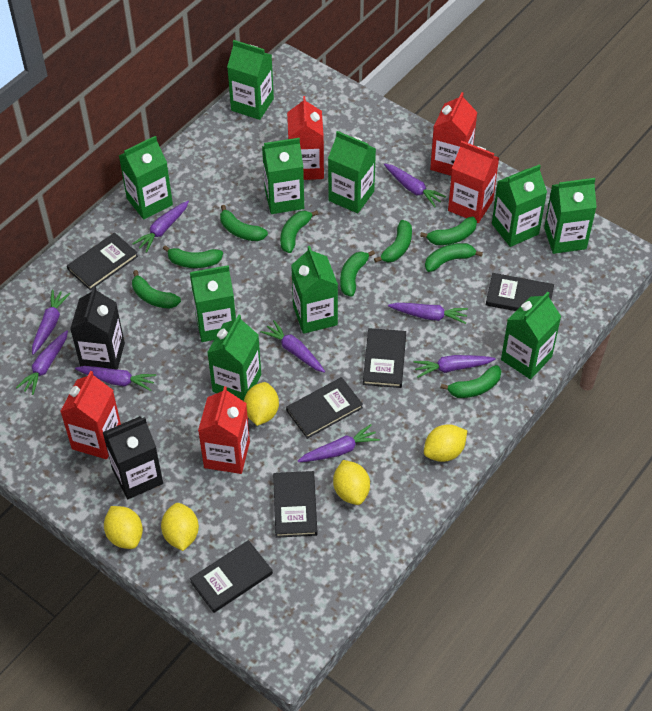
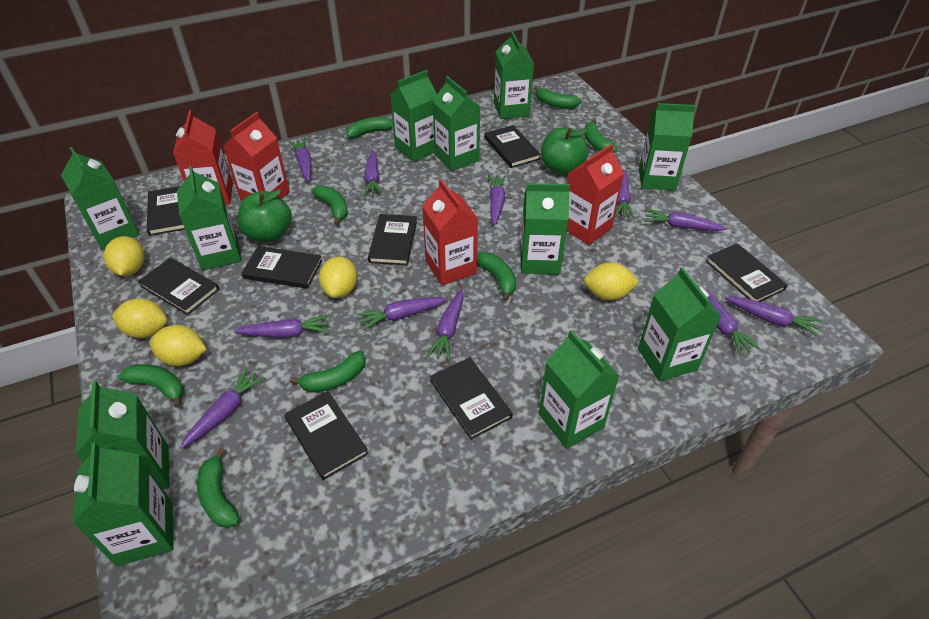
black book: [67,233,138,290] [190,540,273,613] [273,471,318,538] [286,377,363,439] [363,328,406,388] [486,273,554,311] = 6 -> [138,258,220,315] [147,186,185,236] [242,246,322,289] [284,391,368,480] [368,214,417,265] [430,357,513,440] [484,125,541,168] [706,243,787,302] = 8
black carton: [70,286,125,370] [103,416,163,499] = 2 -> none = 0
green apple: none = 0 -> [238,190,292,242] [541,127,589,175] = 2
green banana: [132,270,181,309] [163,245,223,268] [220,205,268,241] [280,210,318,253] [340,250,375,297] [374,220,412,263] [420,217,477,245] [425,243,483,272] [440,365,501,398] = 9 -> [119,364,184,408] [197,448,240,528] [290,351,366,393] [312,185,348,225] [346,117,393,139] [477,252,516,301] [534,86,581,109] [584,119,617,153] = 8
green carton: [119,136,173,219] [190,265,236,342] [207,314,261,401] [227,40,274,120] [262,138,304,214] [291,246,338,334] [328,131,376,213] [492,164,547,247] [501,292,561,380] [544,178,597,254] = 10 -> [61,147,139,250] [73,442,174,566] [76,381,170,489] [177,166,241,271] [390,70,437,162] [432,76,480,171] [494,31,534,119] [520,183,570,274] [539,330,619,449] [638,267,722,381] [639,103,696,190] = 11
purple carrot: [16,330,68,395] [32,290,70,355] [75,366,156,391] [132,201,189,253] [260,320,325,373] [298,424,380,462] [384,164,446,207] [388,303,468,324] [413,355,496,378] = 9 -> [180,368,265,448] [234,315,329,338] [289,138,312,182] [357,297,448,330] [363,150,383,196] [426,289,464,360] [488,174,506,225] [615,169,634,219] [644,209,728,231] [698,285,760,355] [725,296,822,336] = 11
red carton: [60,371,121,459] [198,386,250,474] [287,96,324,180] [430,92,477,176] [448,141,499,223] = 5 -> [173,110,233,205] [223,112,290,201] [422,179,478,285] [567,144,624,245] = 4

